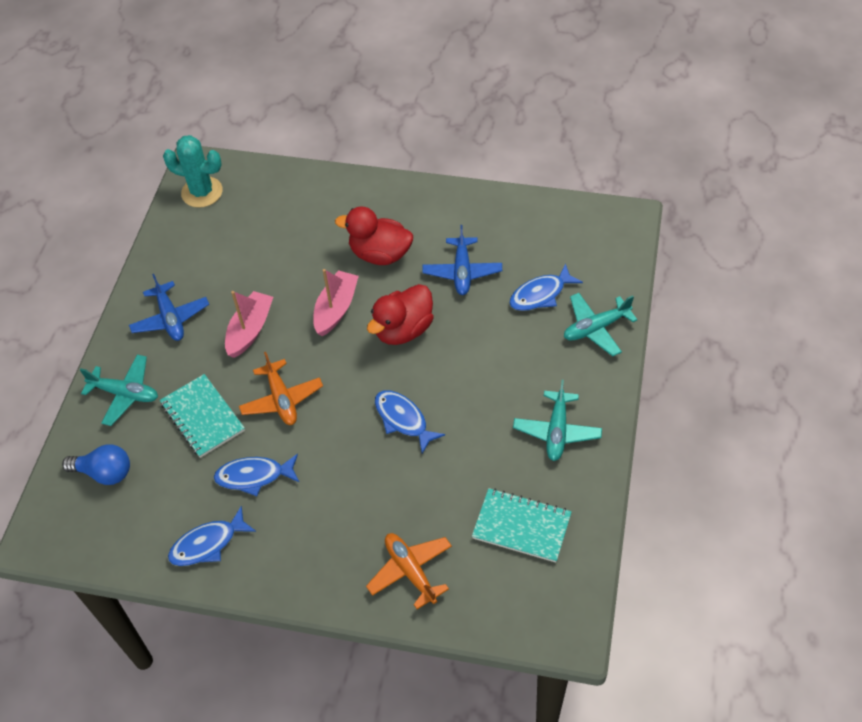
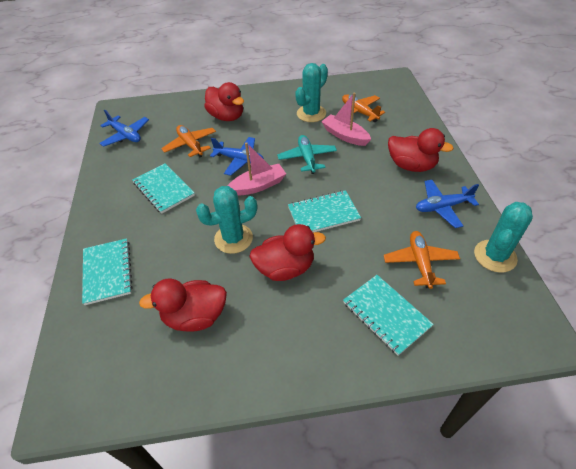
blue fish: [168,506,256,566] [214,454,299,496] [375,390,445,454] [509,263,583,311] = 4 -> none = 0
blue light bulb: [62,444,130,485] = 1 -> none = 0
blue plane: [129,274,209,341] [422,225,502,295] = 2 -> [99,110,149,147] [210,137,264,176] [416,180,479,228] = 3
orange plane: [239,352,323,425] [366,533,452,609] = 2 -> [161,125,216,157] [342,94,385,122] [384,231,460,289] = 3
red duck: [335,207,413,265] [367,284,434,345] = 2 -> [139,278,227,331] [204,82,244,121] [249,224,326,281] [388,128,454,172] = 4
turquoise cactus: [163,135,223,208] = 1 -> [196,186,257,254] [295,63,328,122] [474,202,533,273] = 3
turquoise notebook: [159,374,245,458] [472,488,572,563] = 2 -> [82,238,133,305] [133,163,195,214] [288,190,361,232] [343,275,434,356] = 4
turquoise plane: [80,354,158,426] [513,380,602,461] [564,293,638,356] = 3 -> [277,135,337,174] = 1

